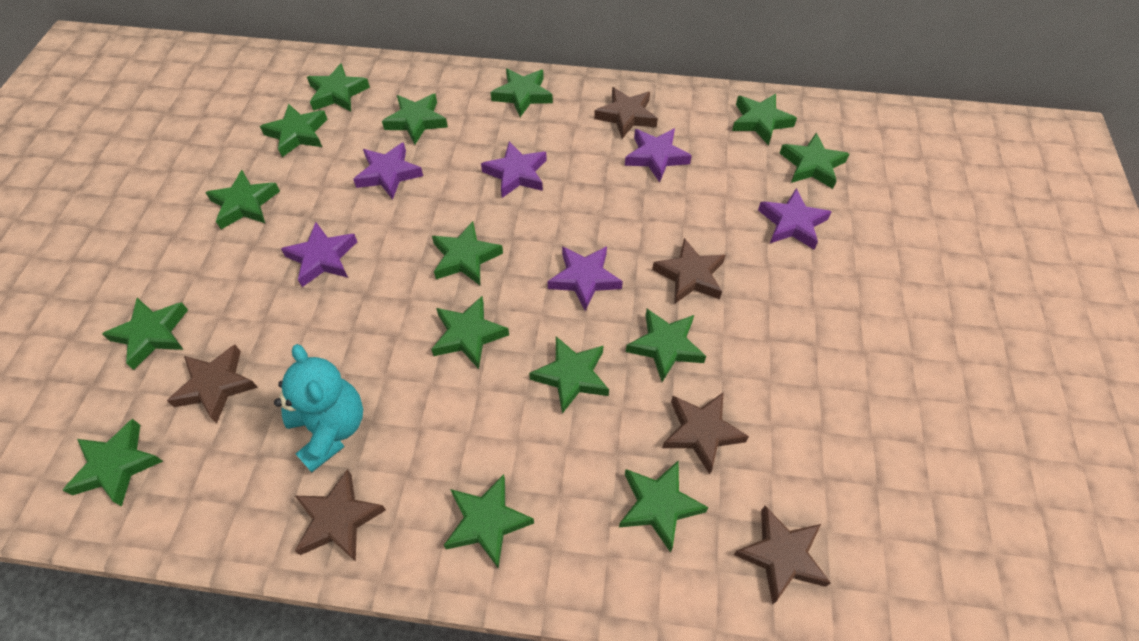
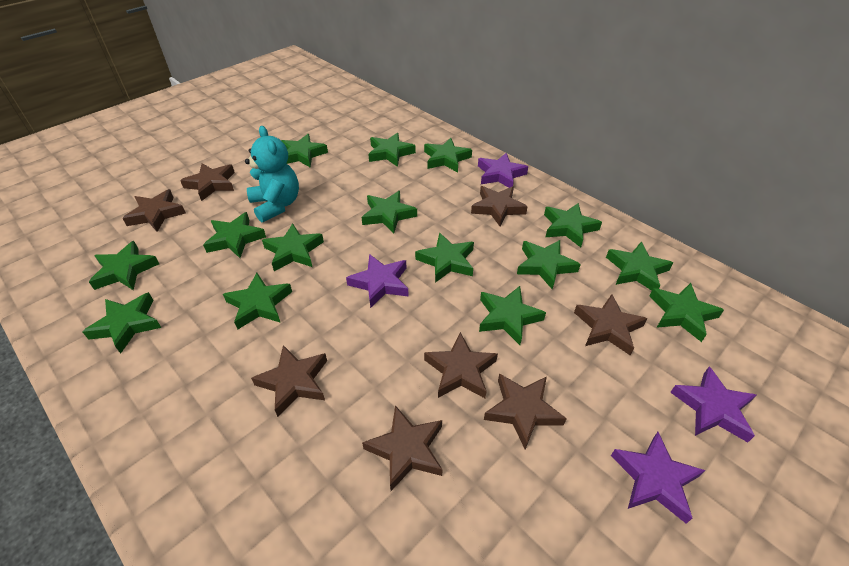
brown star: [167,345,258,423] [295,469,386,561] [594,87,658,139] [652,238,726,304] [663,393,749,475] [734,506,831,604] = 6 -> [122,189,186,232] [180,163,235,201] [251,345,327,417] [362,405,443,491] [424,332,498,398] [471,186,528,226] [484,373,567,449] [574,294,647,355] = 8
purple star: [281,222,357,287] [353,142,423,200] [481,141,547,198] [548,246,623,311] [625,128,692,182] [758,188,832,249] = 6 -> [346,254,409,308] [478,153,528,188] [611,432,705,524] [670,366,756,442] = 4

